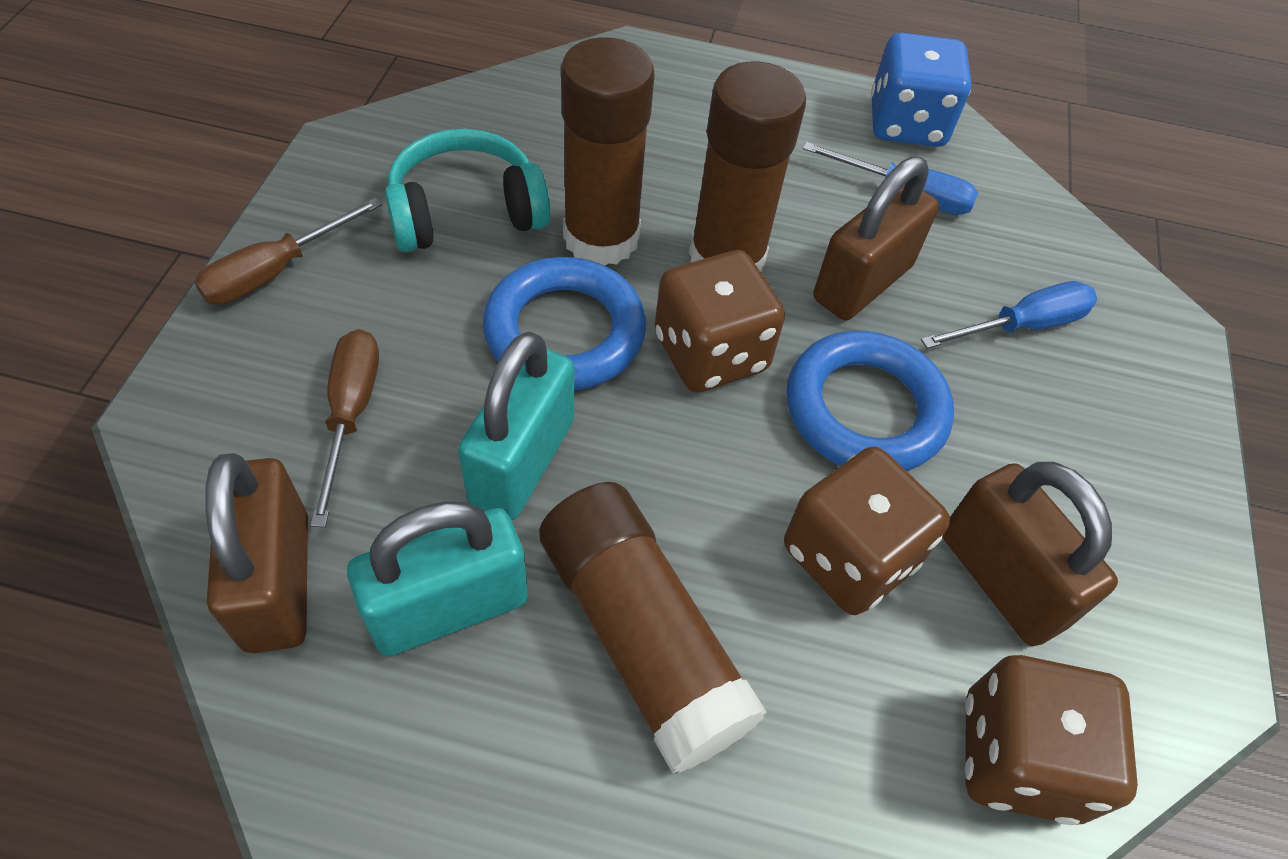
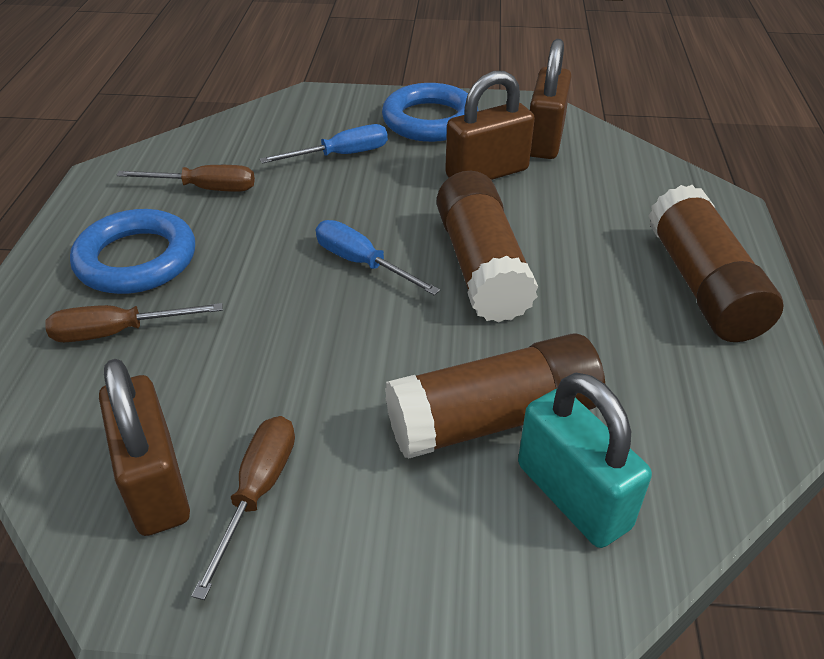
blue dice: [871,32,971,147] = 1 -> none = 0
brown dice: [655,250,785,393] [784,446,950,615] [965,655,1138,825] = 3 -> none = 0
brown screwdriver: [194,198,382,304] [310,329,379,527] = 2 -> [45,303,223,342] [117,165,255,192] [192,416,295,600] = 3
turquoise headphones: [385,129,550,252] = 1 -> none = 0
turquoise padlock: [347,501,528,656] [458,331,574,520] = 2 -> [518,372,652,548] = 1

